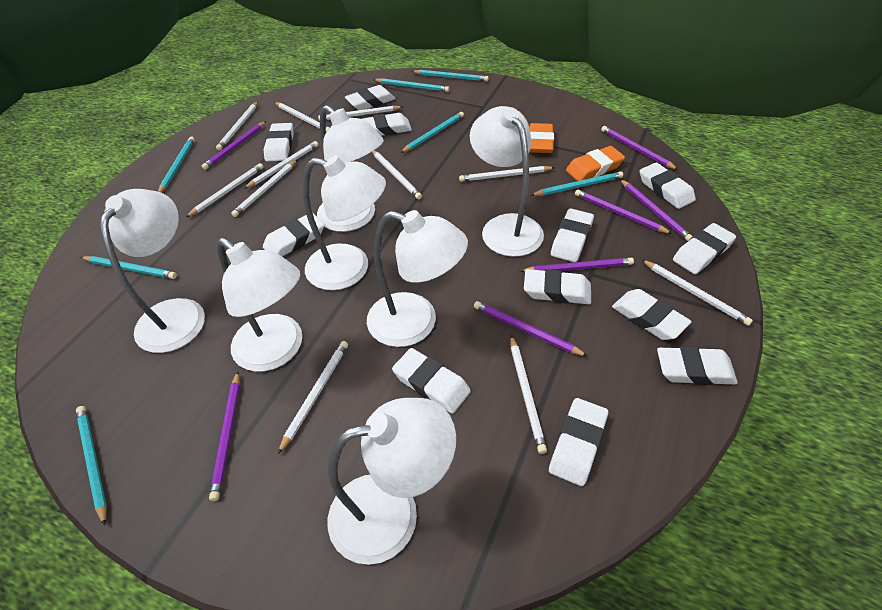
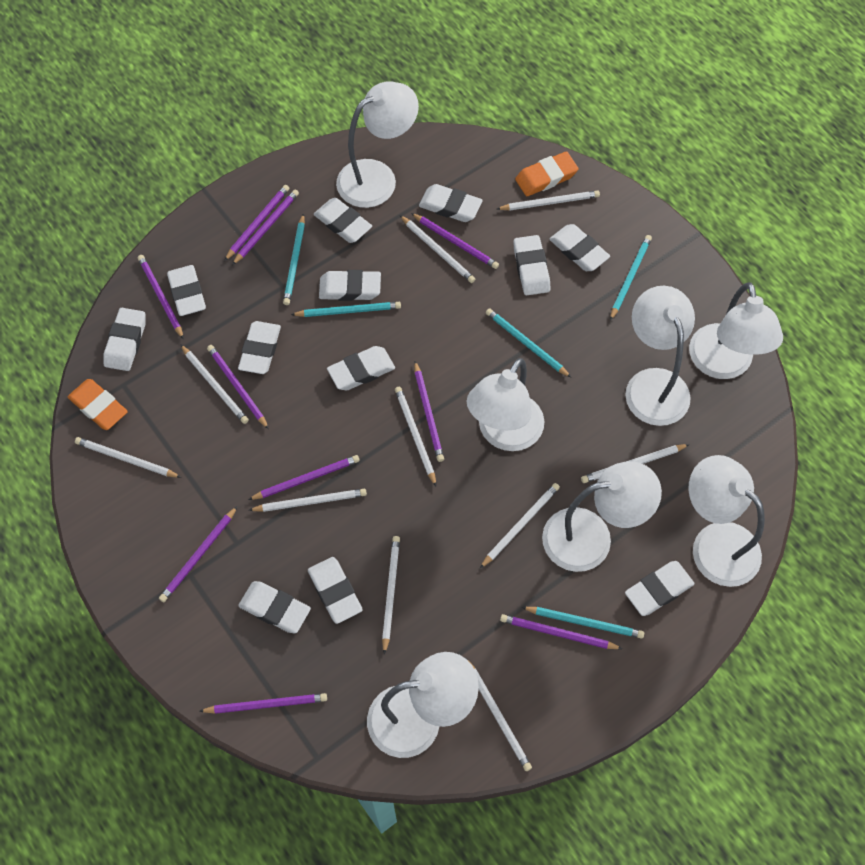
purple pencil: [202,121,266,170] [209,372,240,501] [474,301,588,357] [521,258,634,272] [575,189,672,234] [601,126,678,170] [620,179,692,241] = 7 -> [138,255,184,339] [159,506,237,602] [199,693,327,714] [207,345,269,429] [224,185,289,261] [232,190,299,265] [248,455,360,500] [411,213,499,269] [414,361,444,462] [500,614,622,649] = 10
turquoise pencil: [76,406,107,526] [81,256,177,279] [158,136,195,193] [373,78,449,92] [400,112,464,153] [411,70,489,81] [531,172,623,196] = 7 -> [283,213,305,305] [291,302,401,317] [486,308,572,378] [522,607,644,639] [610,235,652,321] = 5
white pencil: [186,163,263,217] [216,101,258,151] [231,160,297,217] [244,141,318,189] [274,102,329,132] [278,341,348,454] [318,106,402,121] [372,150,422,199] [459,166,555,182] [511,335,547,454] [642,260,753,326] = 11 -> [75,437,181,478] [180,344,249,424] [249,489,367,512] [382,536,400,655] [395,387,436,486] [400,215,475,283] [465,658,532,771] [480,483,560,568] [497,190,600,211] [581,444,690,483] = 10

